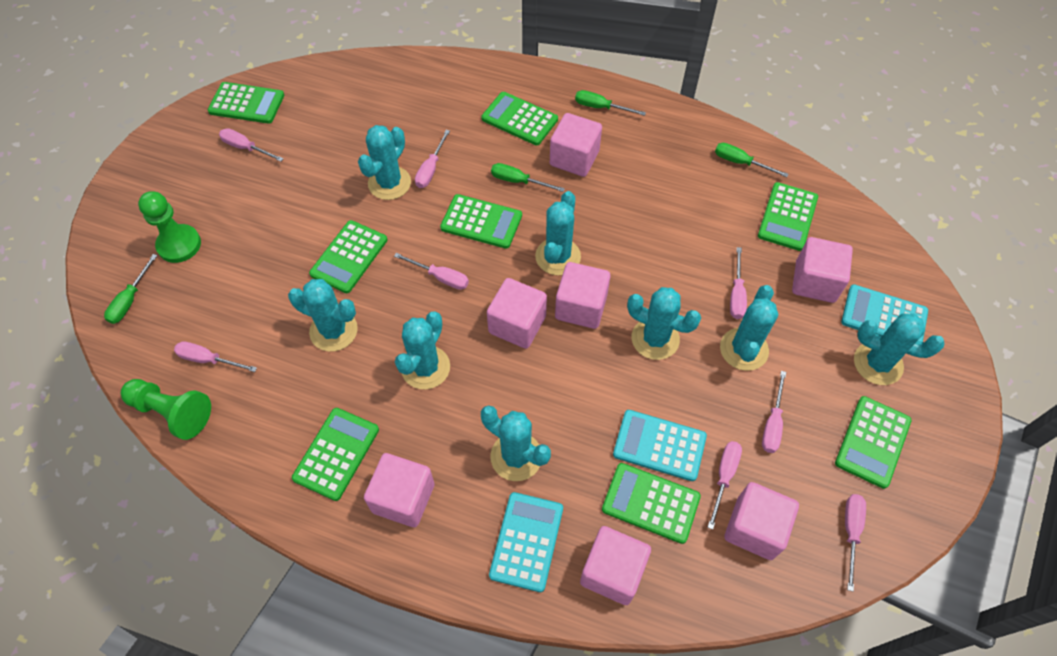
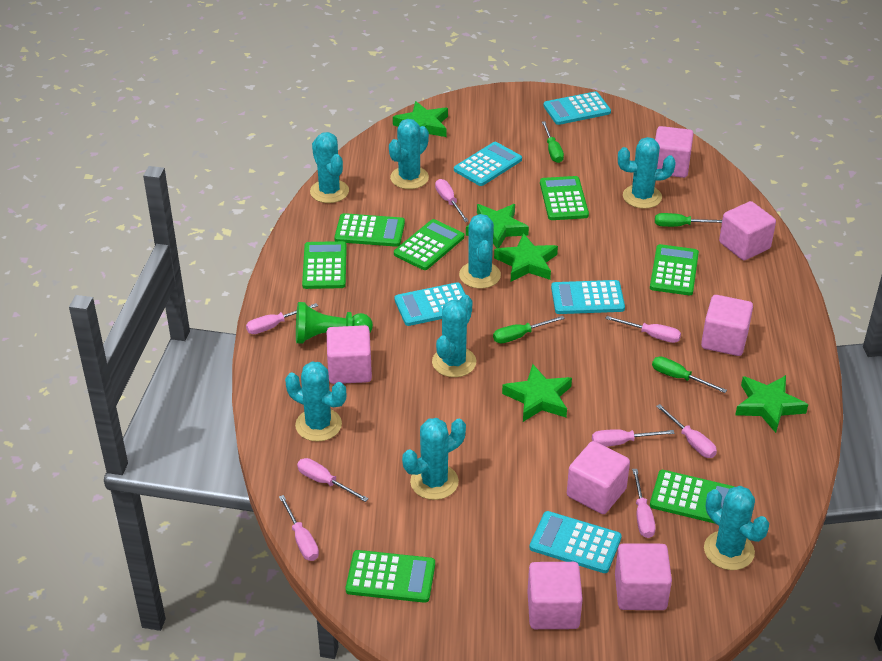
green calculator: [208,82,284,124] [292,408,379,501] [309,220,387,293] [440,194,522,249] [481,92,558,145] [602,463,701,544] [758,182,818,251] [835,396,912,489] = 8 -> [302,241,347,289] [334,213,405,247] [346,550,435,603] [394,219,464,270] [540,176,589,220] [650,244,699,295] [650,470,735,524] = 7
green pawn: [121,379,211,440] [138,191,201,263] = 2 -> [296,302,373,344] = 1
green star: none = 0 -> [393,101,448,137] [466,204,529,248] [494,233,558,282] [502,364,572,422] [735,375,808,433] = 5
turquoise calculator: [489,492,563,592] [613,410,707,481] [841,284,928,342] = 3 -> [395,282,466,326] [454,142,522,186] [529,511,622,573] [543,91,611,125] [551,280,625,314] = 5

